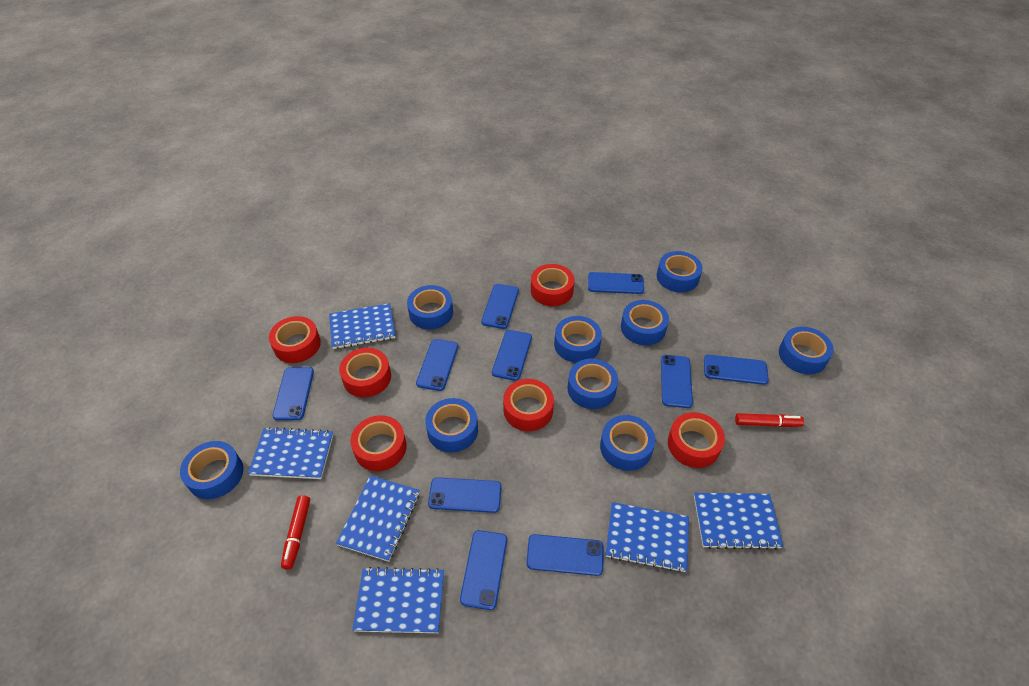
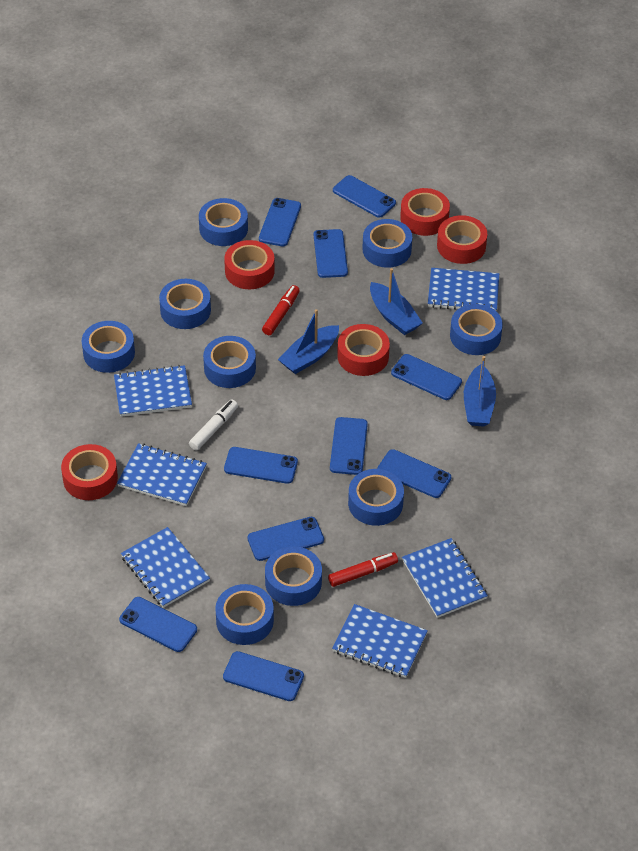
blue boat: none = 0 -> [278,309,339,374] [370,268,423,335] [464,356,496,427] = 3
red tape: [269,316,321,363] [339,348,391,397] [350,415,407,471] [503,379,554,431] [531,264,574,306] [668,412,725,468] = 6 -> [61,444,118,500] [224,240,275,289] [337,324,390,376] [400,188,450,236] [437,215,487,264] = 5
white marker: none = 0 -> [189,399,238,450] = 1

